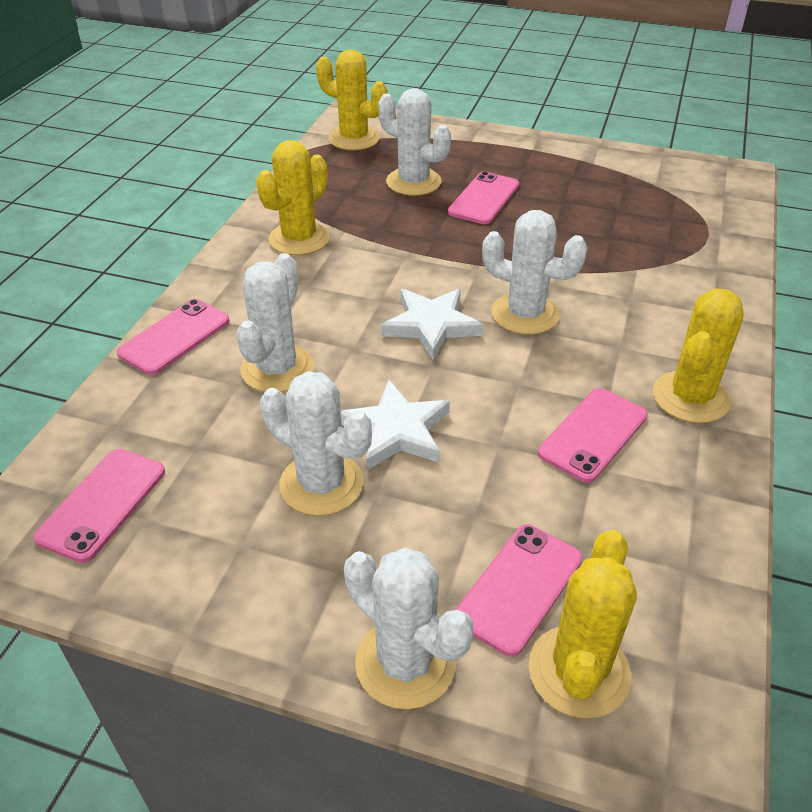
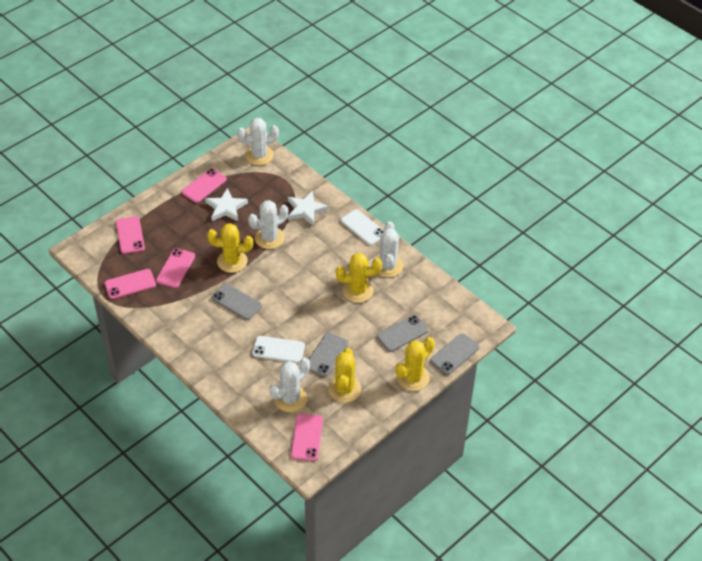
grey phone: none = 0 -> [211,283,262,320] [308,333,348,377] [377,315,428,352] [430,333,480,375] = 4
white cactus: [237,253,314,392] [260,371,372,516] [344,547,473,709] [378,88,451,196] [482,210,588,335] = 5 -> [237,118,279,165] [248,200,288,249] [269,358,310,412] [377,221,403,278] = 4
white phone: none = 0 -> [252,336,305,363] [341,209,384,246] = 2

